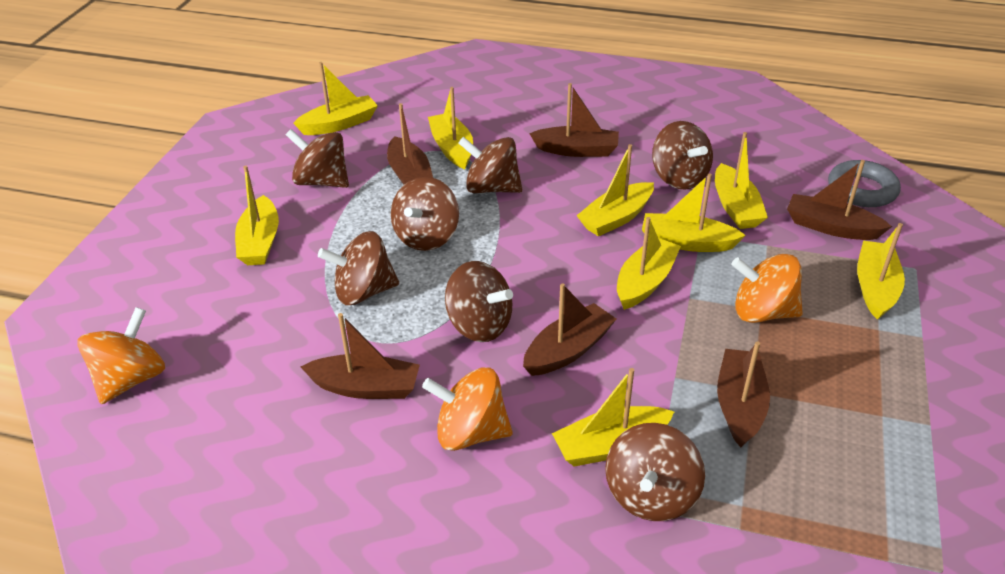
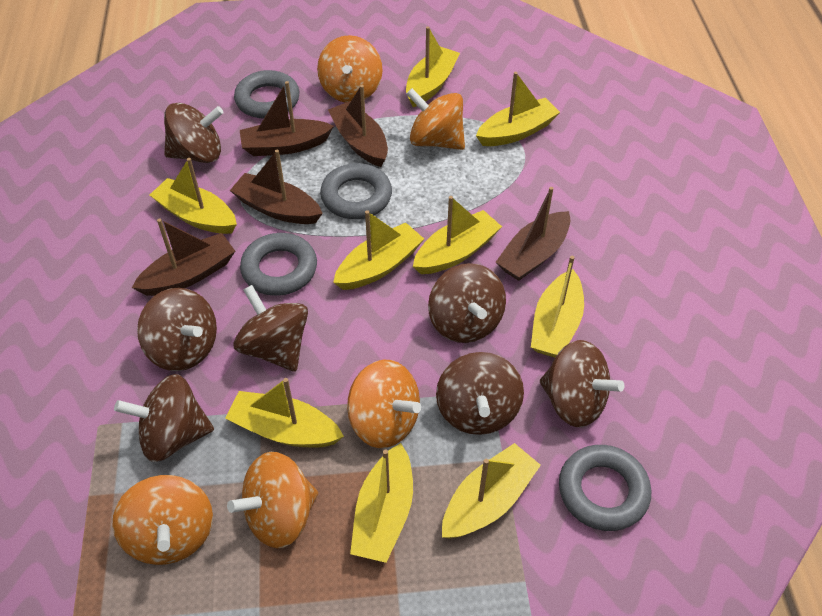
brown boat: [300,313,420,399] [387,103,433,185] [523,283,616,376] [529,83,619,157] [717,342,770,448] [787,160,892,240] = 6 -> [132,218,235,296] [230,150,323,224] [240,81,334,156] [328,85,388,167] [496,187,570,281] = 5
grey ring: [828,160,901,207] = 1 -> [234,70,300,119] [240,233,317,296] [320,163,392,219] [559,445,651,531] = 4
orange spinning top: [77,307,165,404] [422,367,513,451] [731,254,803,323] = 3 -> [112,475,213,565] [227,452,318,548] [317,35,383,102] [347,360,421,448] [406,88,465,150] = 5

